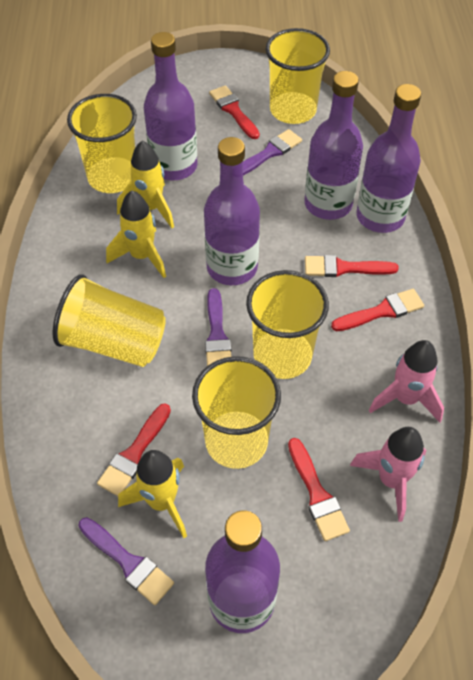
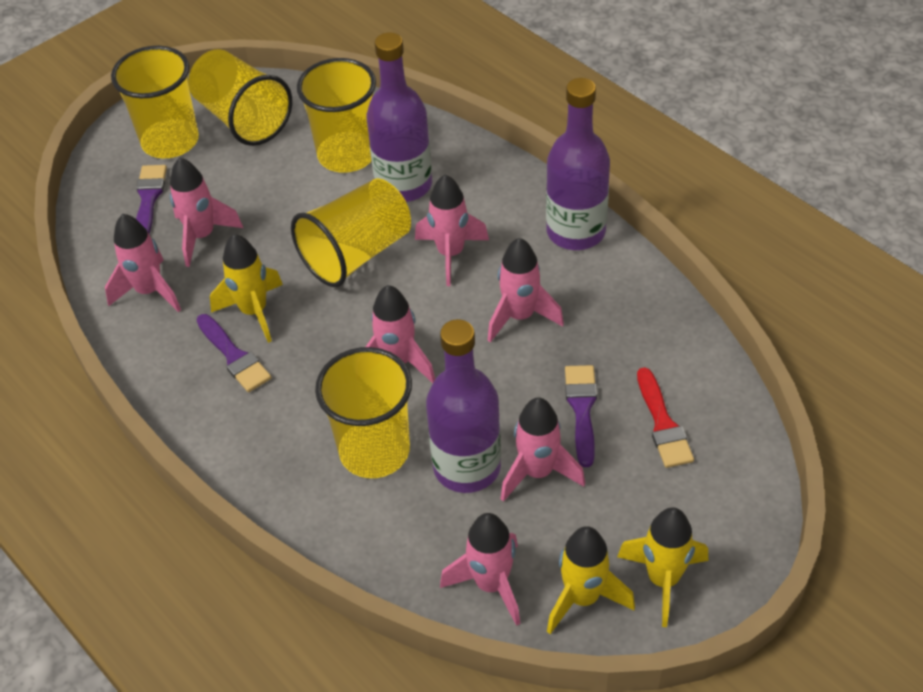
pink rocket: [350,427,426,522] [369,340,444,423] = 2 -> [105,214,181,312] [169,158,243,267] [366,285,435,383] [415,175,489,286] [440,513,521,626] [488,238,564,342] [501,397,585,502] = 7
purple bottle: [144,32,197,180] [204,137,260,285] [205,510,280,633] [304,71,363,220] [356,84,421,233] = 5 -> [366,32,432,202] [426,319,501,493] [546,78,610,250] = 3
red brush: [97,403,171,496] [209,85,260,139] [288,438,350,541] [305,255,399,277] [331,289,424,331] = 5 -> [637,367,694,468] = 1

